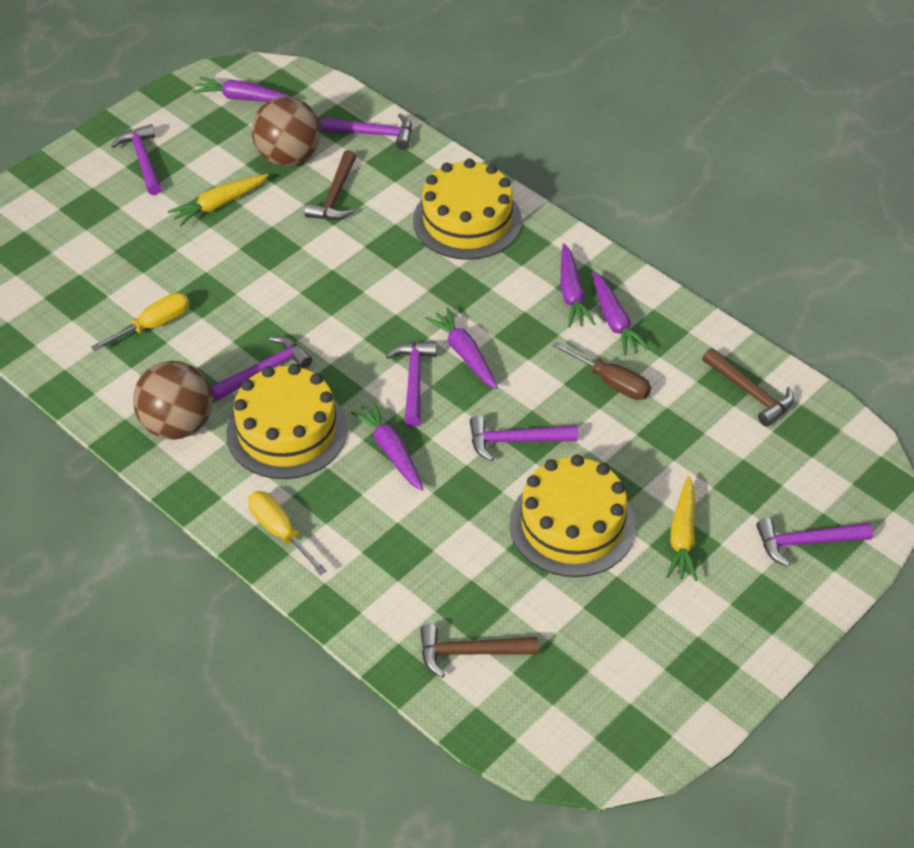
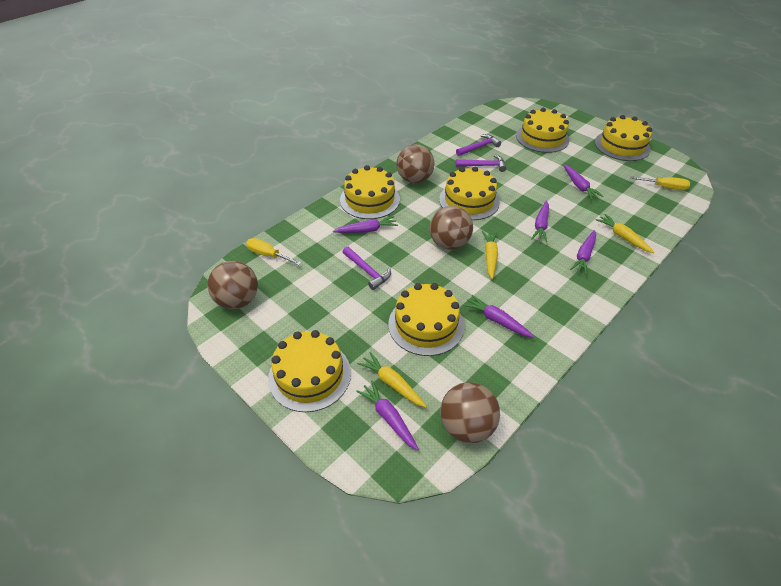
brown ball: [133,361,213,440] [252,97,321,166] = 2 -> [207,261,258,309] [396,144,434,183] [429,206,473,250] [440,382,500,443] = 4
brown hammer: [304,150,357,220] [420,624,538,678] [702,348,794,426] = 3 -> none = 0
brown screwdriver: [552,341,651,400] = 1 -> none = 0
purple carrot: [192,77,291,102] [350,401,424,491] [425,307,498,389] [560,244,595,328] [592,272,650,356] = 5 -> [333,216,398,233] [356,380,419,451] [463,295,534,338] [531,201,549,242] [563,165,604,200] [570,230,596,275] = 6
purple hammer: [112,124,162,195] [210,336,312,401] [321,113,412,150] [386,342,437,427] [470,416,578,461] [756,518,873,567] = 6 -> [343,246,391,290] [456,134,501,156] [456,155,507,172] = 3
yellow cake: [226,364,348,479] [413,158,522,260] [509,455,636,577] = 3 -> [268,330,351,412] [340,165,400,219] [388,283,464,356] [439,167,500,220] [516,108,569,153] [595,115,652,161] = 6
yellow carrot: [168,174,269,226] [666,476,697,581] = 2 -> [357,352,427,408] [482,231,498,279] [595,214,655,253] = 3

